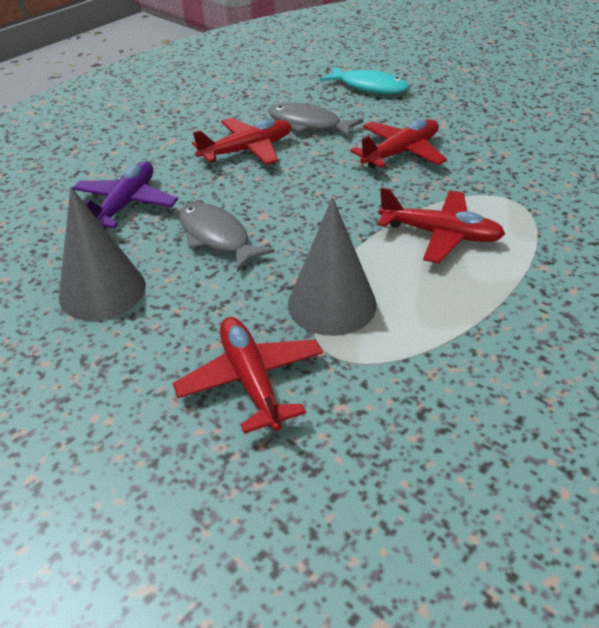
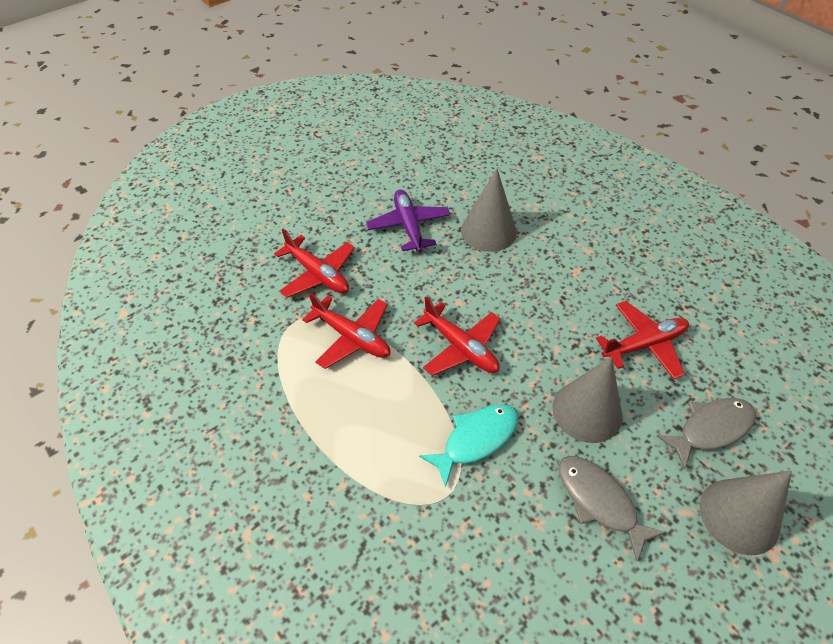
grey cone: [59,187,146,321] [288,197,377,336] = 2 -> [461,169,517,252] [552,356,623,443] [700,471,792,555] = 3

